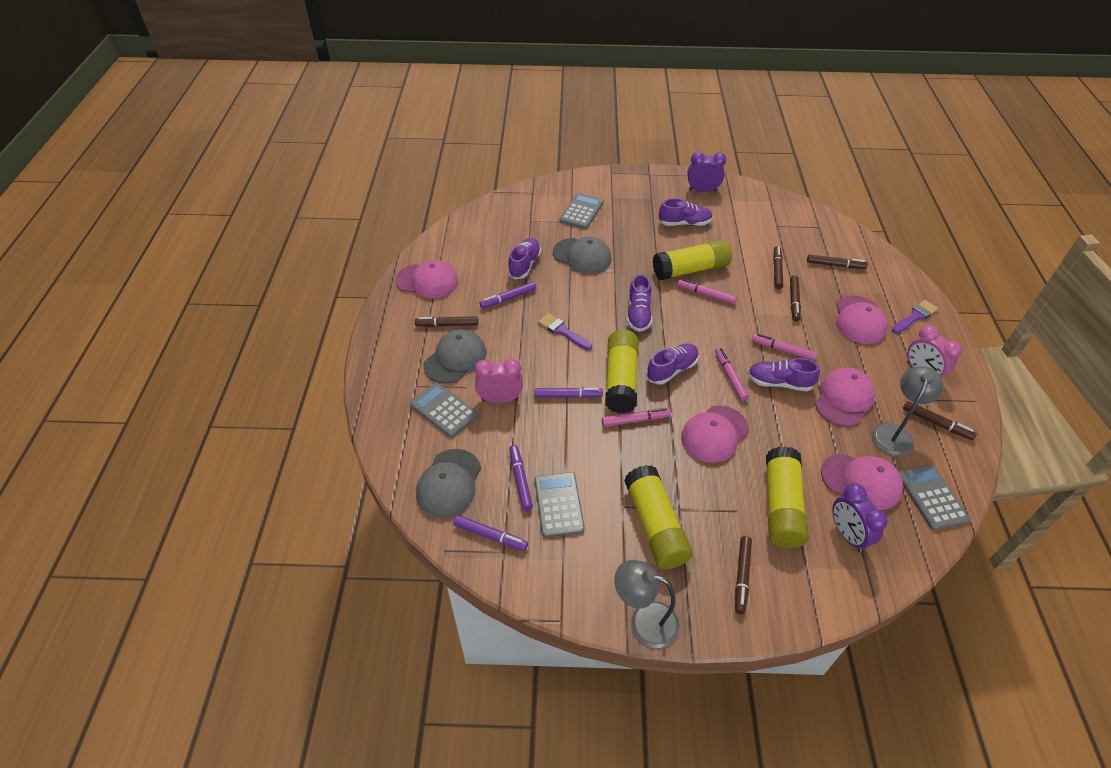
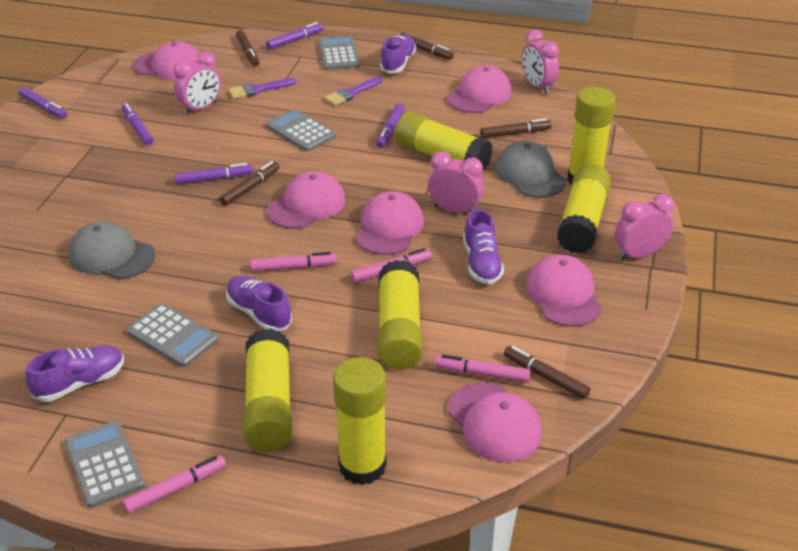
brown marker: [415,316,478,327] [735,536,752,614] [773,246,783,289] [790,275,801,321] [807,254,868,269] [903,401,977,440] = 6 -> [219,161,279,206] [236,30,259,66] [400,33,454,60] [480,118,552,138] [504,346,591,399] = 5
grey cap: [416,449,481,517] [423,329,486,384] [553,237,612,274] = 3 -> [69,221,155,279] [495,141,566,198] = 2
grey lamp: [614,560,680,648] [872,366,943,456] = 2 -> none = 0
pink cap: [395,260,458,299] [681,405,749,463] [815,367,876,427] [821,453,903,510] [836,296,888,344] = 5 -> [133,41,201,80] [267,171,345,229] [355,191,424,255] [447,66,512,113] [448,382,542,462] [526,254,602,327] = 6
pink clock: [474,359,523,403] [907,325,962,378] = 2 -> [174,51,221,115] [428,151,484,213] [522,30,559,94] [615,194,674,260] = 4
purple clock: [688,152,726,192] [832,484,888,552] = 2 -> none = 0
purple marker: [453,515,528,551] [480,282,536,309] [509,445,533,511] [535,387,603,398] = 4 -> [19,87,67,119] [122,103,153,145] [175,163,253,184] [266,22,323,50] [376,103,405,148] = 5
purple shoe: [508,238,541,279] [627,274,652,332] [646,343,699,385] [658,198,713,226] [748,358,820,391] = 5 -> [25,345,124,402] [226,276,292,331] [380,34,416,73] [463,209,504,285] = 4
yellow glue stick: [605,330,639,413] [624,465,693,569] [653,239,732,281] [766,446,808,548] = 4 -> [243,329,292,451] [333,357,386,485] [378,260,423,369] [395,112,493,170] [557,164,611,254] [567,87,616,185] = 6

